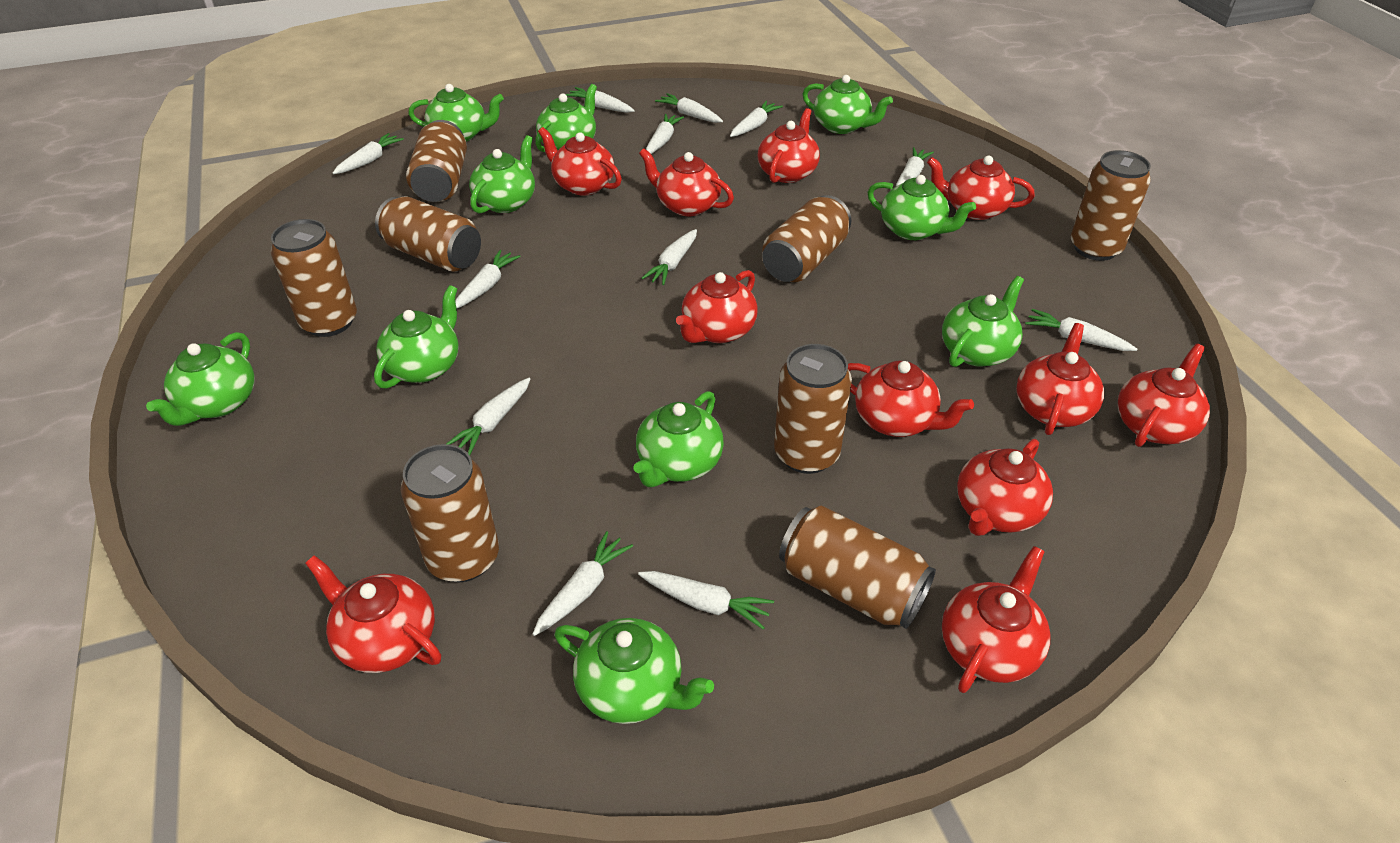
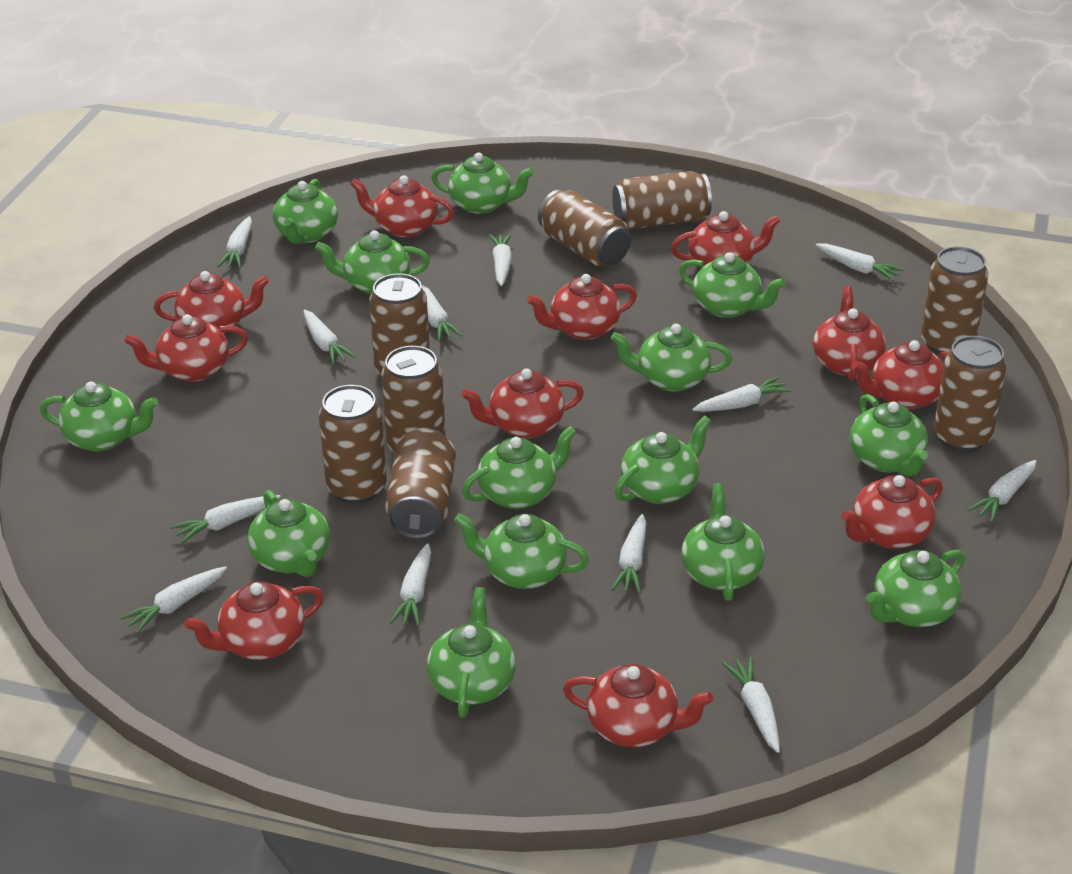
green teapot: [146,332,255,426] [374,285,459,389] [408,84,504,142] [469,135,535,213] [535,84,597,152] [554,618,714,724] [634,391,724,487] [803,75,893,134] [867,175,976,240] [942,276,1024,367] = 10 -> [40,382,158,451] [248,490,330,577] [273,179,338,244] [315,230,430,294] [427,587,516,718] [431,153,534,214] [454,513,589,589] [462,426,576,509] [611,324,732,392] [615,415,711,504] [679,252,785,318] [681,483,765,601] [850,394,928,476] [866,550,965,627] = 14

